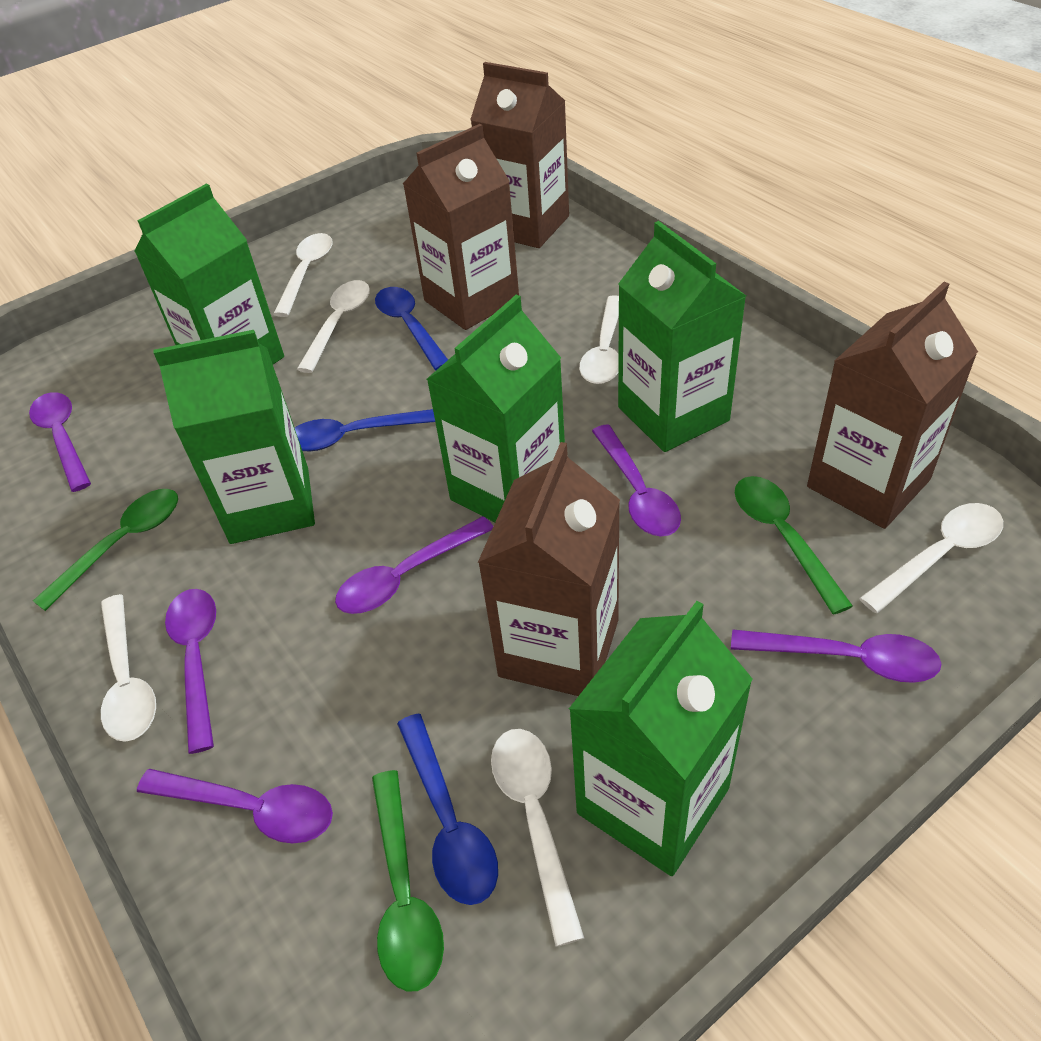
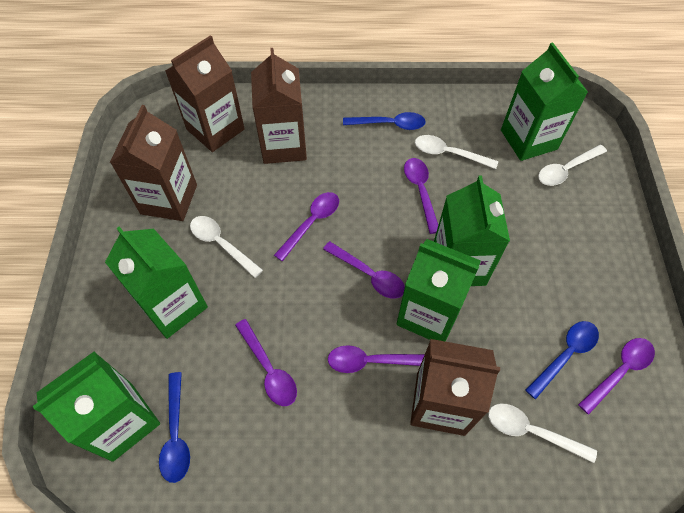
green spoon: [33,489,178,611] [372,770,444,992] [735,476,853,615] = 3 -> none = 0
white spoon: [101,594,156,742] [273,233,333,317] [297,280,370,373] [491,729,584,947] [579,295,619,384] [859,503,1003,613] = 6 -> [190,216,263,278] [415,135,498,169] [488,404,597,463] [538,145,607,186] = 4

